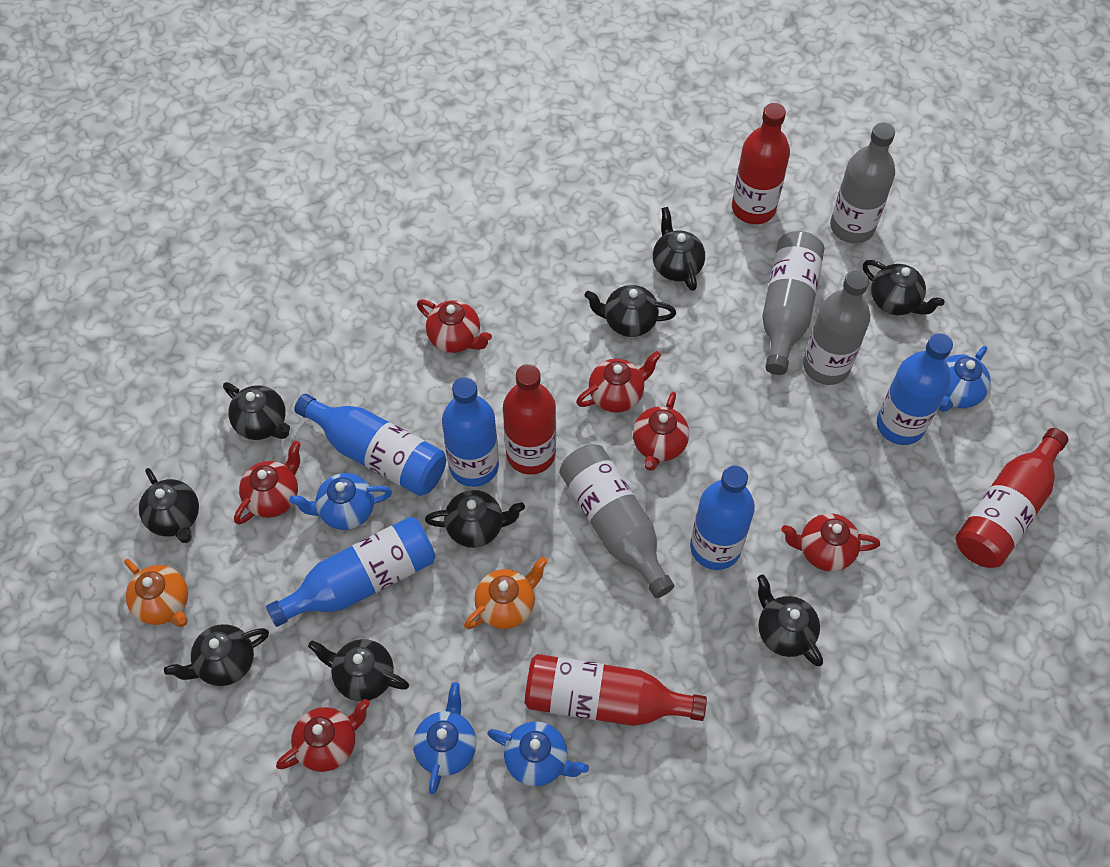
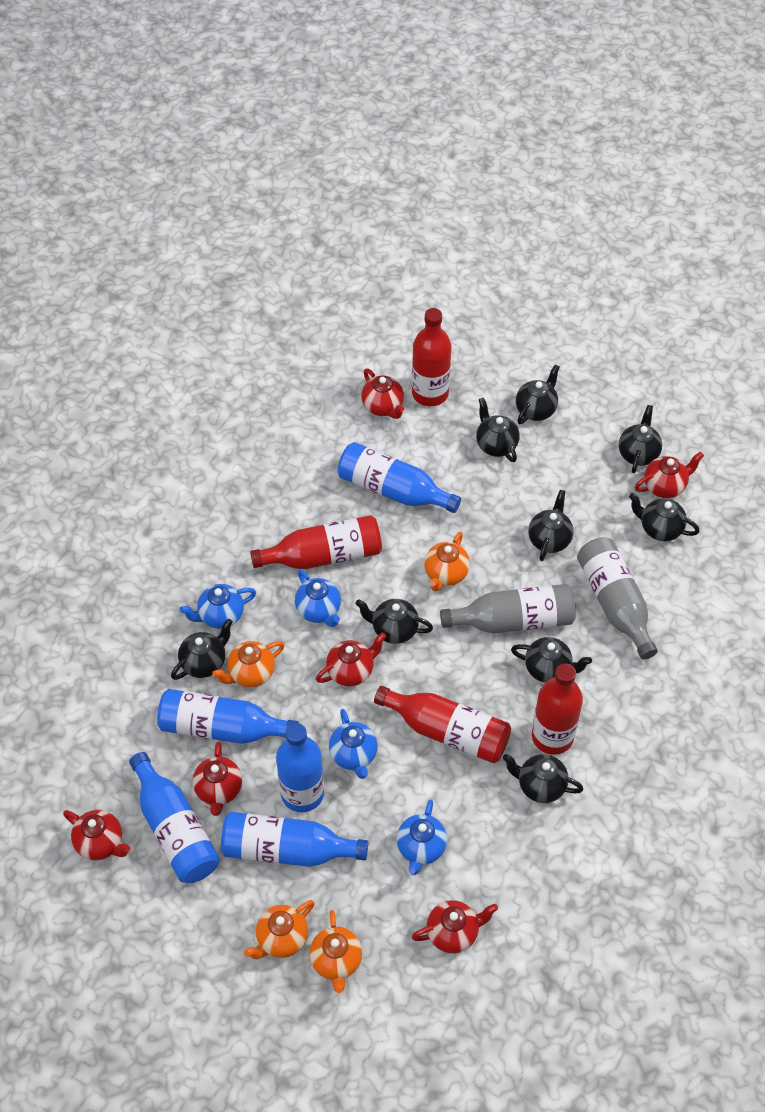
grey bottle: [559,444,674,598] [762,231,824,375] [803,270,870,385] [830,123,895,243] = 4 -> [440,584,576,633] [577,537,658,660] = 2
orange teapot: [124,559,188,627] [464,557,548,629] = 2 -> [212,641,285,687] [244,900,315,959] [310,910,362,993] [424,532,470,592] = 4

